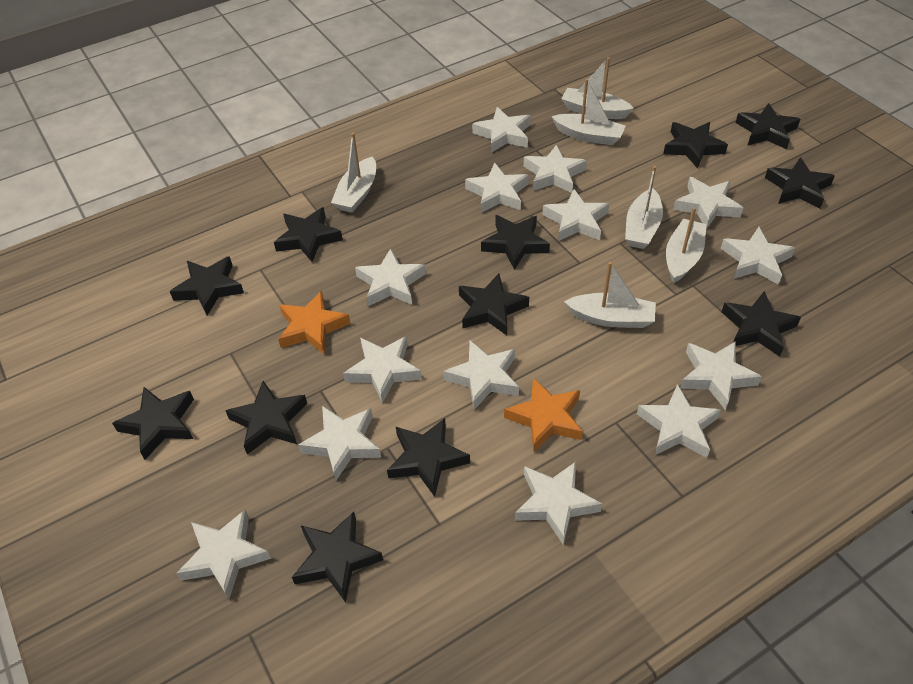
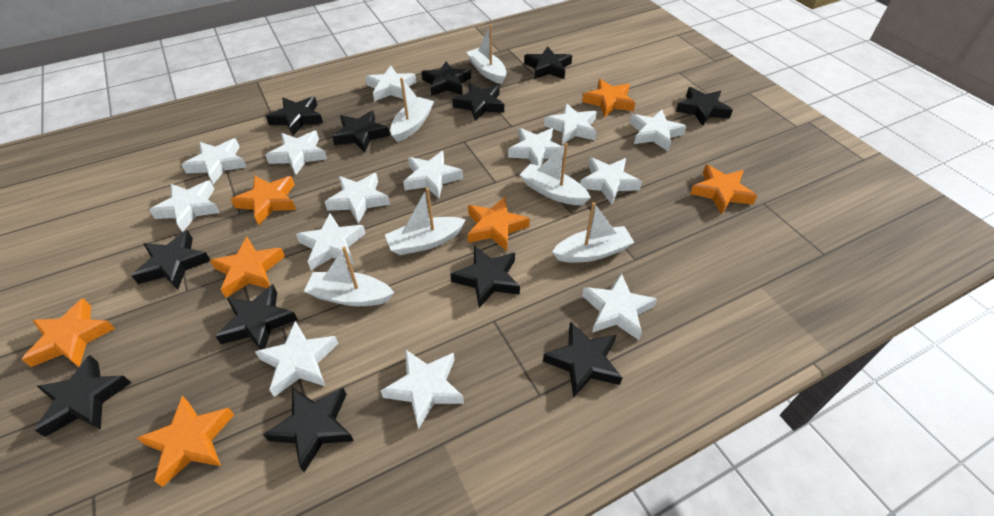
orange star: [278,291,350,355] [504,378,583,452] = 2 -> [21,298,115,367] [137,396,234,487] [210,237,285,298] [231,175,296,225] [468,196,530,251] [582,79,635,117] [690,164,757,215] = 7

